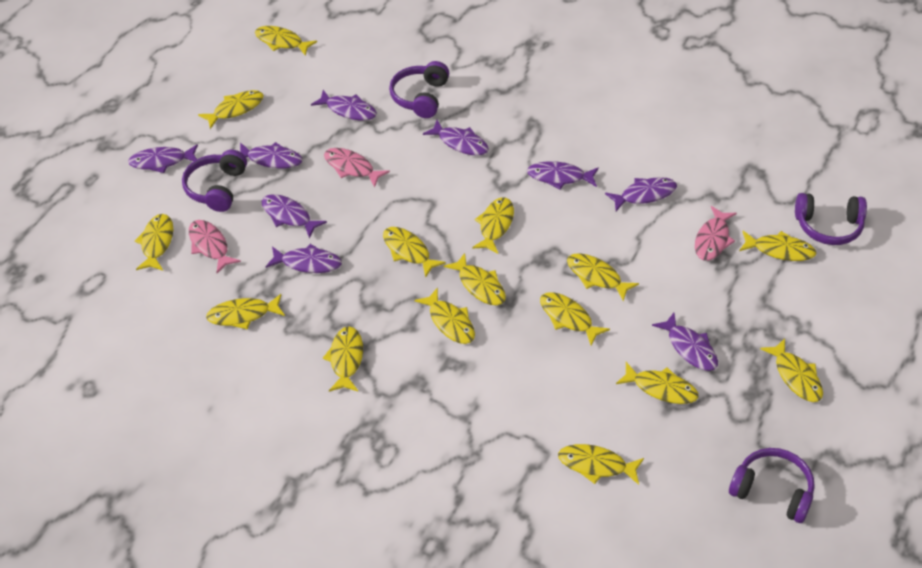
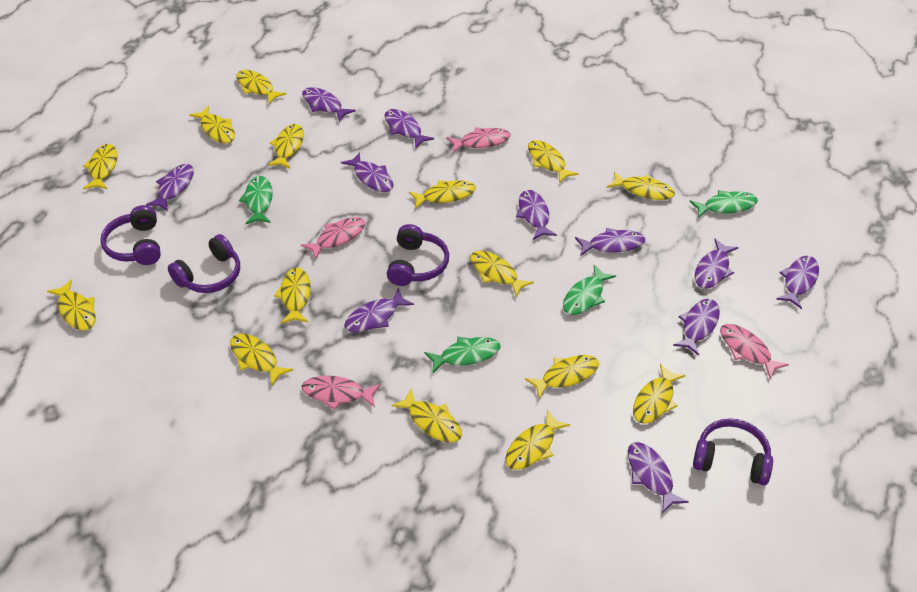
green fish: none = 0 -> [239,176,273,224] [424,337,500,374] [563,265,616,315] [689,190,758,218] = 4
pink fish: [189,220,241,273] [324,148,390,188] [695,206,737,261] = 3 -> [301,217,365,259] [302,376,381,410] [447,127,511,153] [720,324,789,379] = 4
purple fish: [128,144,198,173] [240,142,302,169] [262,194,327,238] [266,244,342,273] [311,90,377,121] [423,120,489,156] [527,161,599,189] [605,177,677,211] [652,313,718,371] = 9 -> [146,164,194,211] [302,87,356,122] [341,152,394,192] [344,288,414,332] [385,109,434,148] [516,190,557,240] [575,228,645,256] [628,442,689,514] [673,299,720,356] [695,239,739,289] [776,256,819,309] = 11

